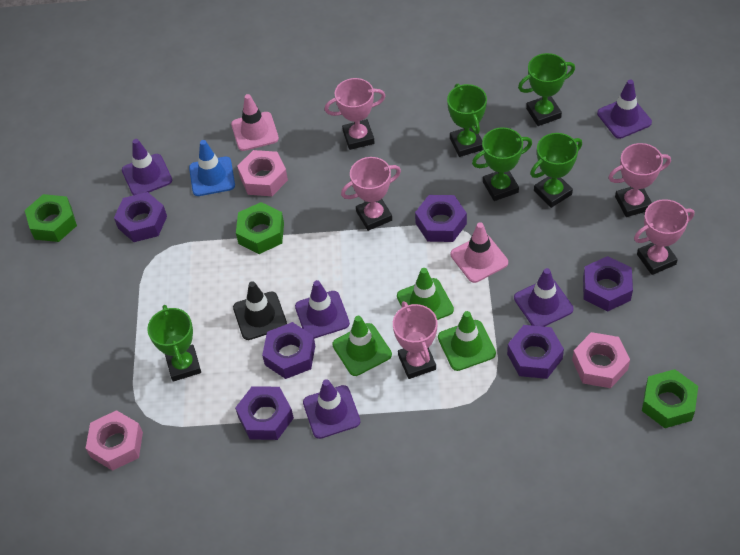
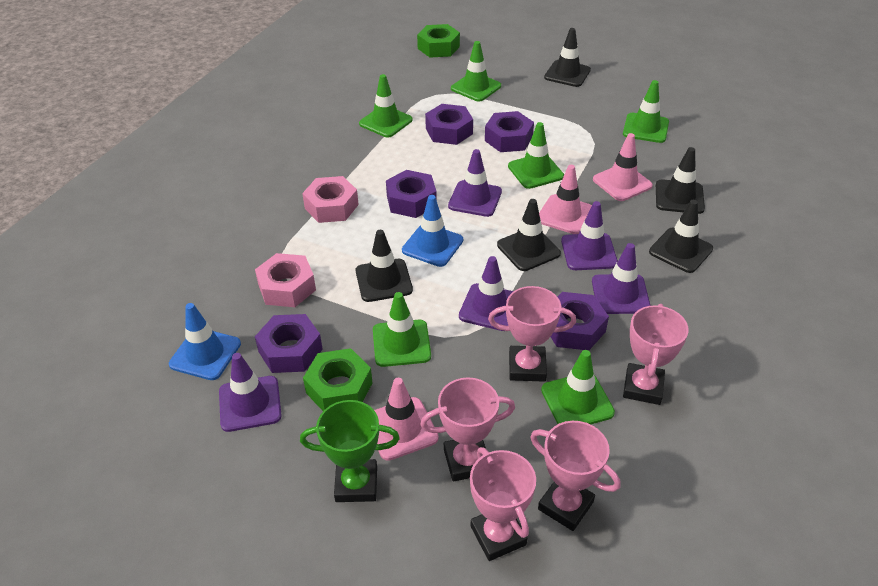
black traffic cone: [233,281,287,340] = 1 -> [356,230,413,302] [497,199,561,271] [544,28,591,87] [649,200,713,273] [656,147,705,214] = 5
blue traffic cone: [189,140,235,196] = 1 -> [169,303,241,380] [402,195,463,267] = 2
green nut: [25,194,77,242] [236,202,284,254] [642,369,698,428] = 3 -> [303,348,372,411] [417,24,460,58] = 2
green traffic cone: [332,316,392,376] [397,268,454,320] [438,311,496,371] = 3 -> [359,74,413,137] [373,292,431,367] [451,41,501,102] [508,122,564,189] [541,350,615,424] [623,80,669,143] = 6
green trophy: [147,305,201,382] [447,84,487,157] [472,127,532,201] [518,53,575,126] [530,133,582,208] = 5 -> [300,400,400,502] = 1
pink nut: [86,410,143,471] [237,150,288,196] [572,332,630,388] = 3 -> [255,253,316,307] [302,176,359,223] = 2
pink traffic cone: [231,94,279,151] [451,222,508,283] = 2 -> [374,378,439,461] [539,165,592,234] [593,133,653,201] = 3
purple nut: [114,192,167,242] [235,386,294,440] [262,322,315,379] [415,195,467,242] [507,325,564,379] [583,256,633,312] = 6 -> [255,314,323,373] [386,170,437,218] [425,104,473,145] [485,111,534,152] [551,292,609,351] = 5

